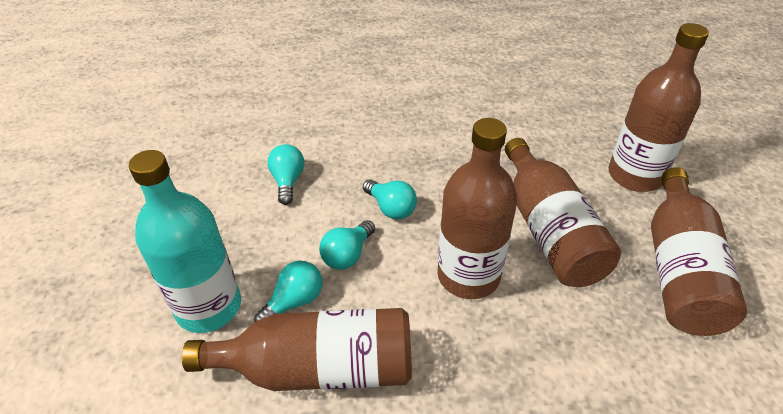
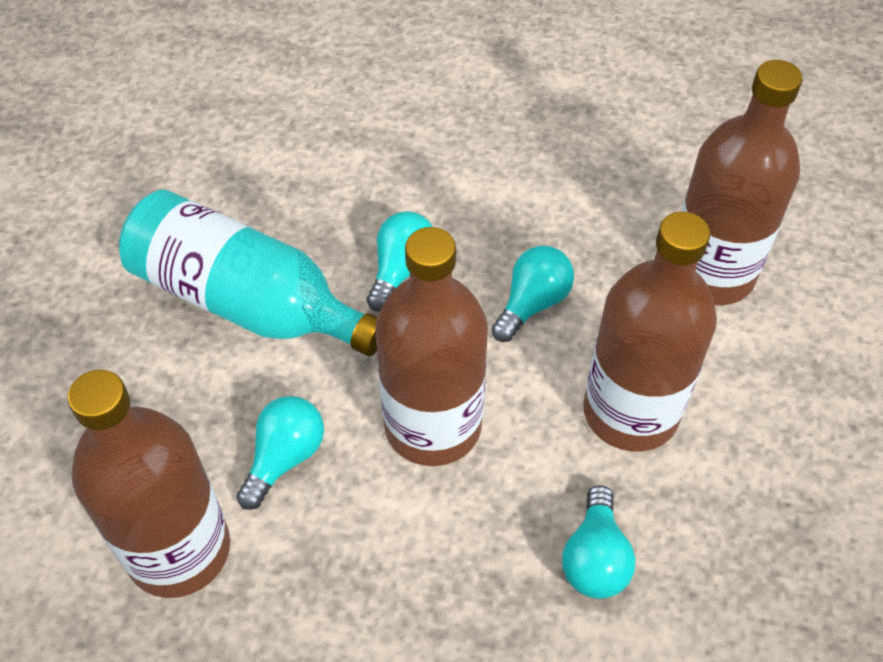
brown bottle: [182,308,412,391] [437,118,517,299] [505,138,621,287] [608,23,709,192] [651,167,747,336] = 5 -> [68,370,230,598] [375,227,488,466] [583,211,717,452] [681,60,803,306] = 4

